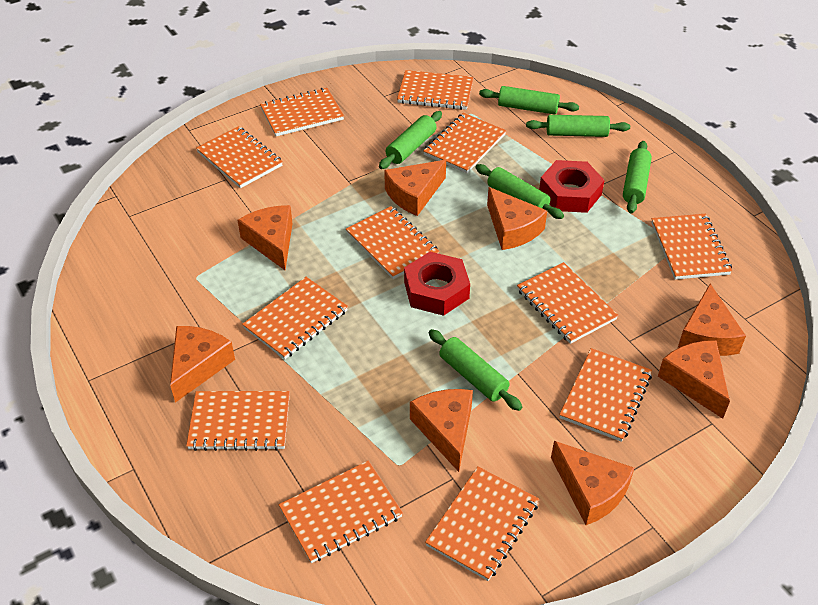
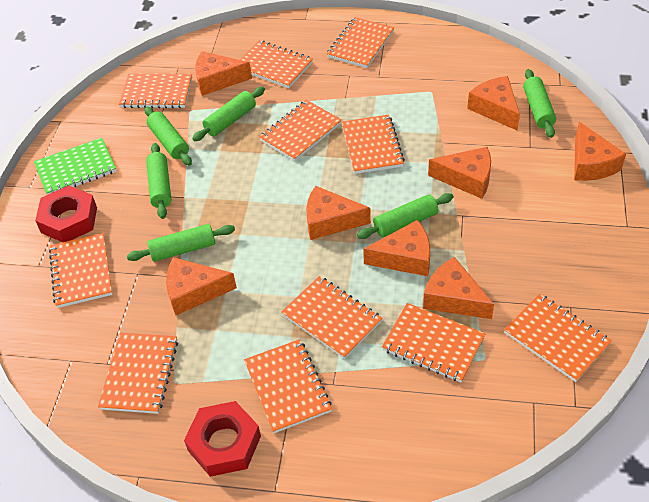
green notebook: none = 0 -> [34,138,117,195] = 1
orange notebook: [186,391,290,451] [196,126,283,188] [242,277,348,359] [260,88,344,136] [279,461,403,563] [346,206,440,279] [397,70,474,110] [423,113,506,174] [425,467,539,581] [517,262,619,344] [559,348,652,442] [651,214,732,280] = 12 -> [49,233,113,308] [98,333,178,414] [119,74,192,108] [240,40,313,88] [244,339,332,433] [259,100,342,161] [281,276,382,359] [327,17,394,68] [341,115,405,174] [382,303,485,383] [504,294,612,382] = 11

